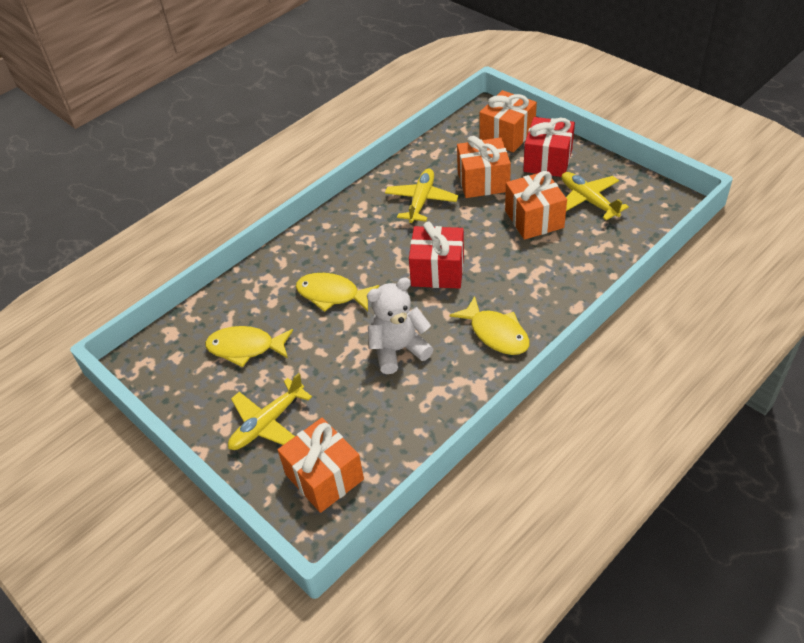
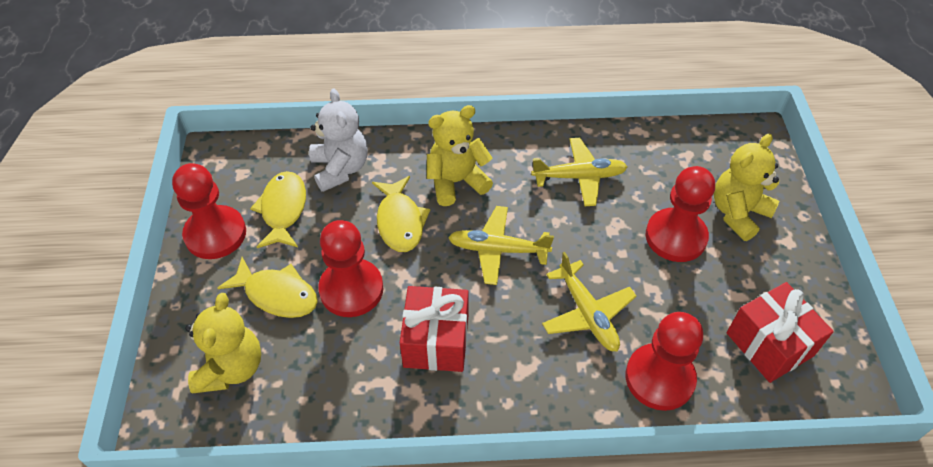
orange gift: [278,418,364,513] [457,136,511,198] [480,90,537,152] [505,171,567,240] = 4 -> none = 0
red pawn: none = 0 -> [172,163,246,259] [318,220,384,317] [626,312,703,411] [646,166,715,262] = 4
yellow teddy bear: none = 0 -> [185,293,261,393] [427,105,493,206] [713,134,779,241] = 3

